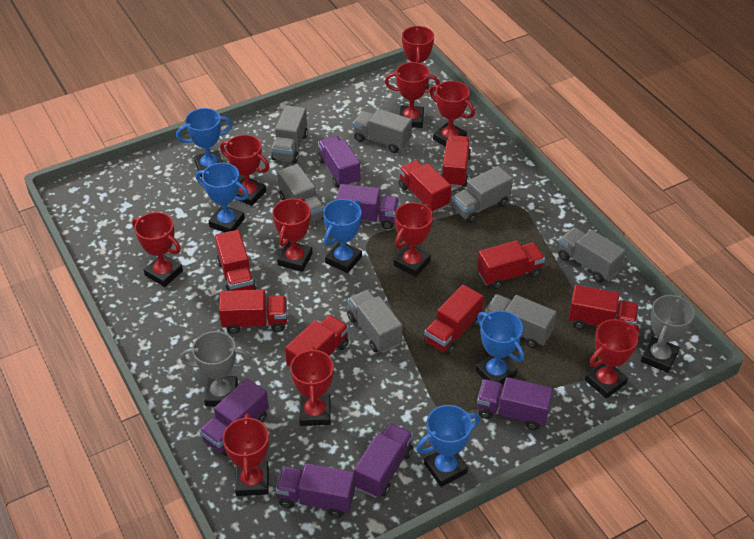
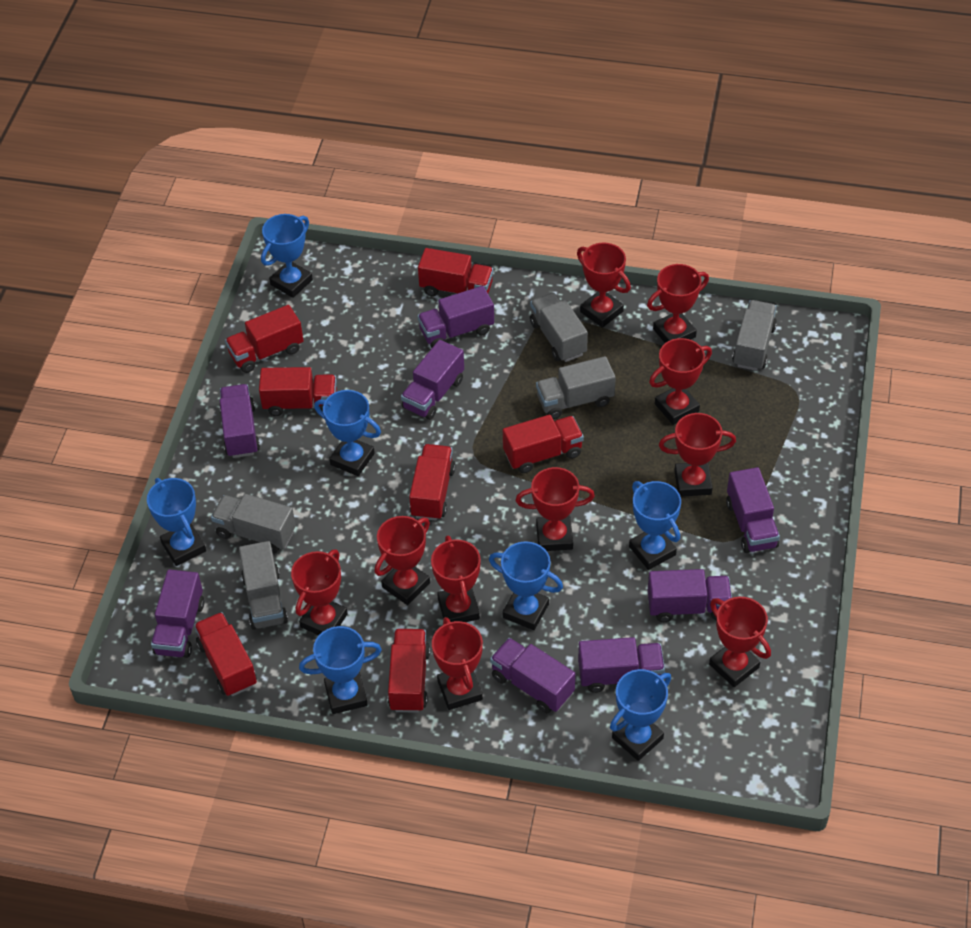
blue trophy: [176,108,233,178] [196,163,249,232] [323,199,362,273] [416,405,480,487] [475,311,524,385] = 5 -> [147,478,206,566] [261,214,313,298] [299,626,382,714] [314,390,381,476] [489,541,563,630] [610,669,671,761] [629,481,681,570] = 7
grey trophy: [180,331,251,406] [641,295,695,373] = 2 -> none = 0
grey truck: [271,105,308,163] [277,164,324,223] [347,290,403,353] [352,109,412,153] [452,166,513,223] [485,294,557,348] [558,227,626,282] = 7 -> [211,494,296,553] [239,541,288,630] [530,293,588,362] [536,356,616,419] [732,300,777,371] = 5
purple truck: [199,378,269,456] [275,463,355,518] [318,136,361,188] [336,184,399,229] [354,423,413,498] [477,377,553,430] = 6 -> [151,569,204,658] [219,384,260,458] [401,340,464,420] [418,286,494,348] [490,638,575,713] [578,637,665,693] [648,569,732,622] [726,467,780,553] = 8
red truck: [215,230,256,291] [219,289,287,334] [285,315,349,367] [399,160,451,213] [424,285,484,355] [441,135,471,188] [477,240,545,289] [568,285,639,329] = 8 -> [194,612,257,696] [225,305,303,373] [259,367,337,416] [388,629,430,713] [409,444,455,521] [418,248,493,296] [503,415,584,473] = 7

